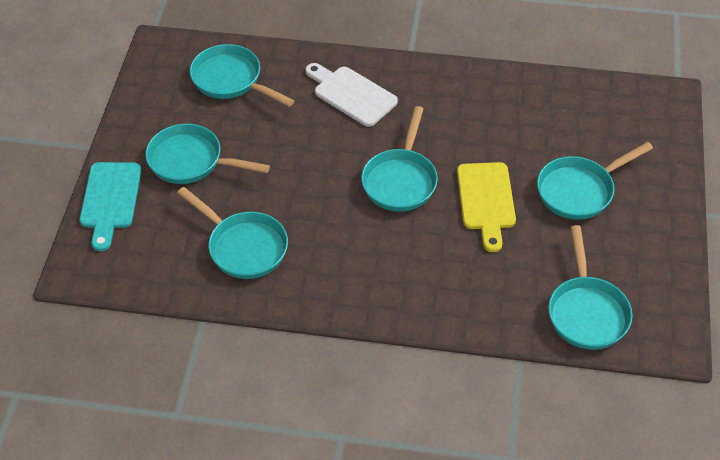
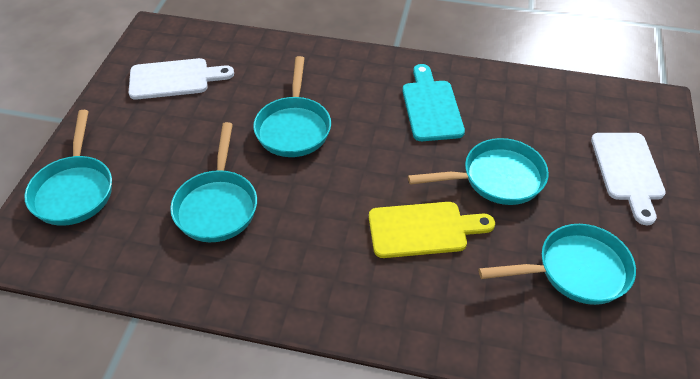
turquoise pan: [145,124,270,184] [177,187,288,279] [190,44,294,107] [361,106,438,212] [537,142,653,220] [548,225,633,350] = 6 -> [24,110,112,226] [170,122,257,242] [253,56,331,157] [408,138,549,205] [478,224,636,305] = 5
white cutting board: [305,63,398,127] = 1 -> [129,58,234,100] [591,133,666,225] = 2

